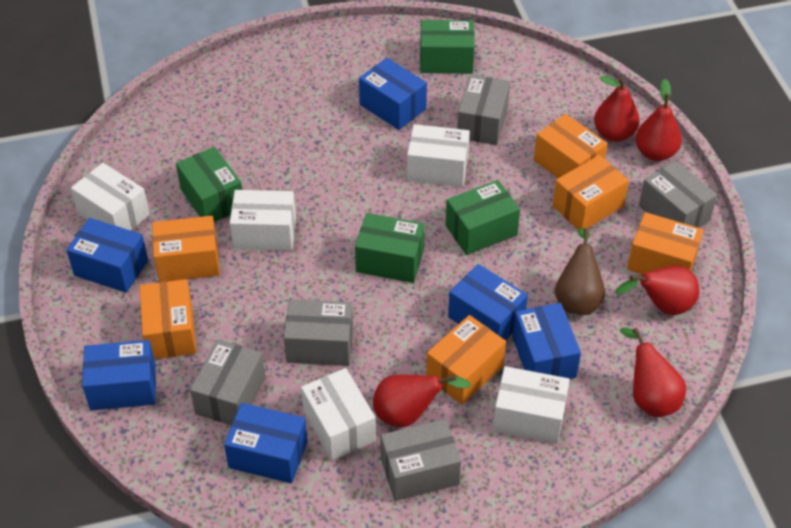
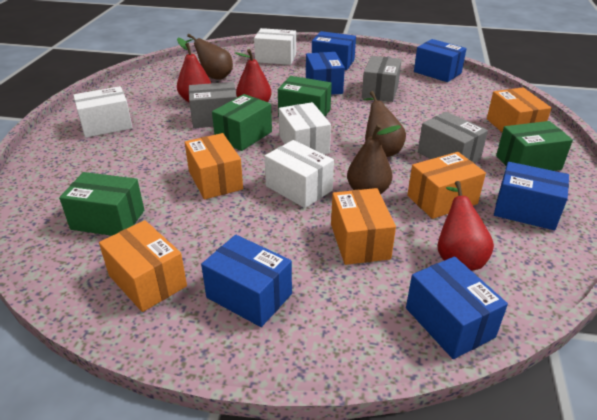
brown pear: [555,228,605,315] = 1 -> [186,34,233,80] [347,124,401,194] [363,91,406,157] = 3
grey box: [190,339,265,425] [284,299,353,366] [380,419,461,501] [457,75,510,145] [639,160,717,228] = 5 -> [189,82,237,128] [362,56,402,102] [418,112,488,164] = 3
orange box: [140,279,196,359] [152,216,220,282] [426,315,506,405] [534,114,608,178] [552,155,629,230] [627,212,703,274] = 6 -> [99,220,187,312] [185,133,243,199] [331,188,396,265] [407,152,486,219] [487,87,551,132] = 5
red pear: [373,375,471,427] [594,76,639,142] [615,265,700,315] [620,327,686,417] [635,79,682,161] = 5 -> [177,38,211,102] [235,49,272,102] [438,181,494,271] = 3
white box: [71,163,150,231] [230,190,296,251] [301,368,376,461] [407,124,470,187] [493,366,570,443] = 5 -> [73,86,133,138] [254,28,296,65] [265,140,334,208] [279,102,331,154] = 4

